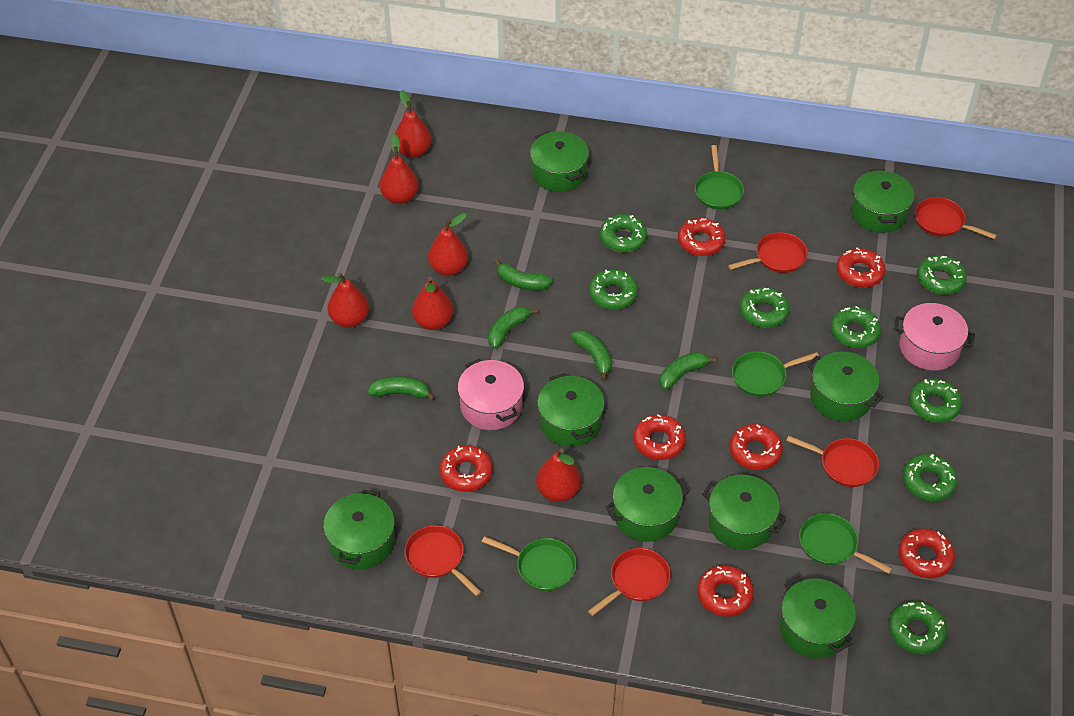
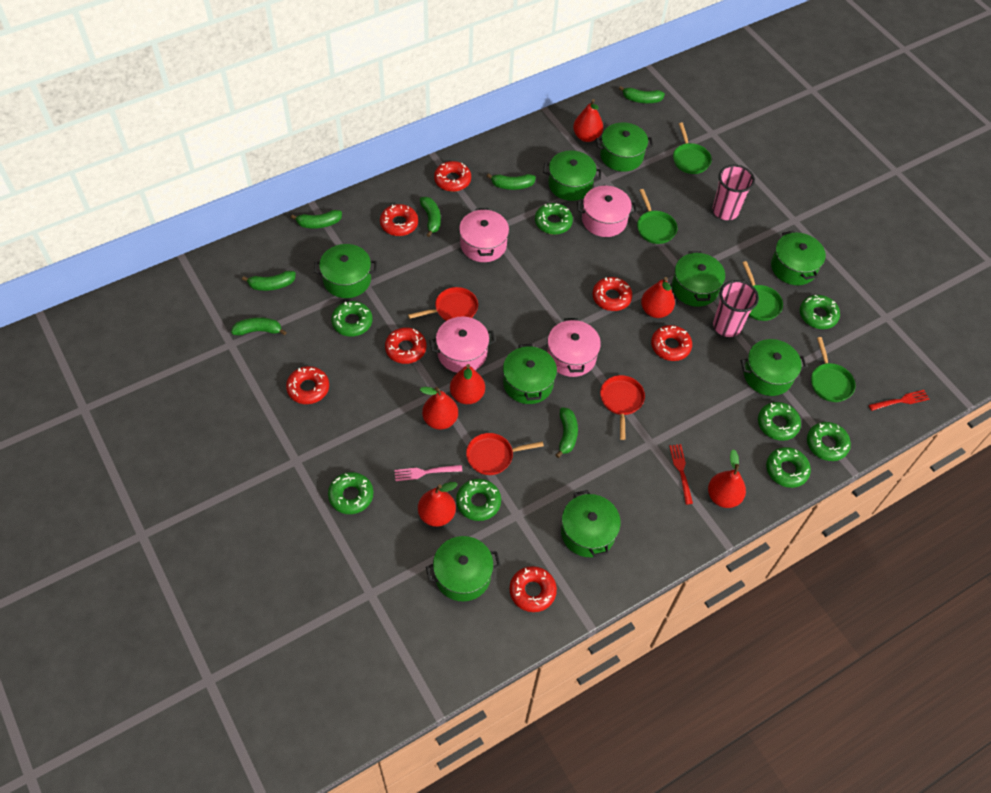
green banana: [367,376,435,401] [488,307,538,349] [494,259,553,291] [571,330,612,381] [660,352,717,390] = 5 -> [231,317,287,336] [242,271,296,291] [291,210,342,228] [420,197,441,237] [487,173,536,190] [556,407,578,458] [619,86,665,103] = 7
green pot: [323,490,395,569] [530,131,589,192] [537,373,605,447] [605,467,689,542] [702,475,786,550] [780,576,856,658] [807,352,883,421] [851,169,914,233] = 8 -> [314,244,377,298] [426,536,501,601] [503,344,557,404] [543,151,602,201] [561,490,621,557] [596,122,653,172] [672,251,725,307] [741,339,807,396] [771,231,826,285] = 9
pink cup: none = 0 -> [713,165,755,220] [713,280,759,337] = 2
pink fork: none = 0 -> [394,465,462,481] = 1
pink pot: [458,359,524,430] [894,303,975,371] = 2 -> [429,317,496,373] [459,208,509,262] [547,318,601,377] [577,186,637,237] = 4
red fork: none = 0 -> [669,444,693,505] [869,390,929,411] = 2
red pan: [405,525,481,596] [588,548,671,616] [728,232,808,273] [786,436,879,487] [915,197,997,239] = 5 -> [408,287,478,321] [466,433,544,475] [600,375,645,440] = 3

